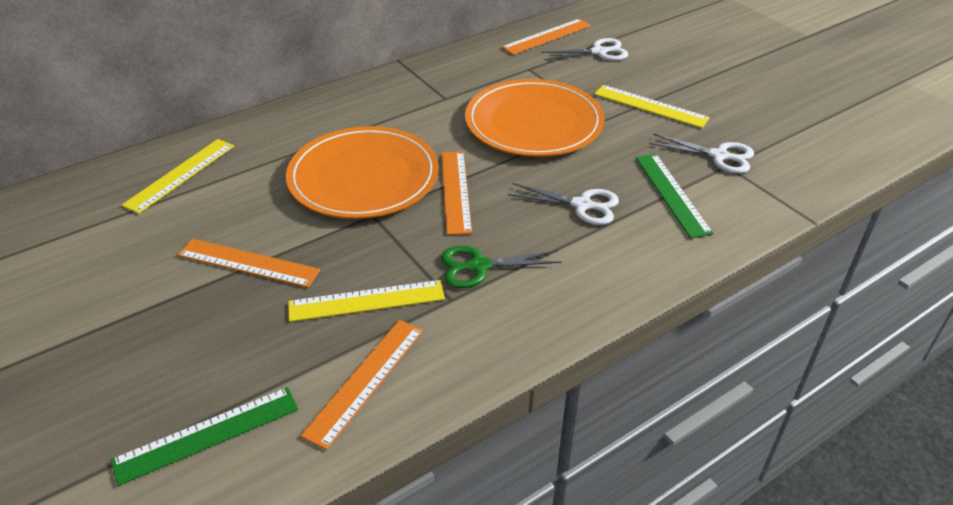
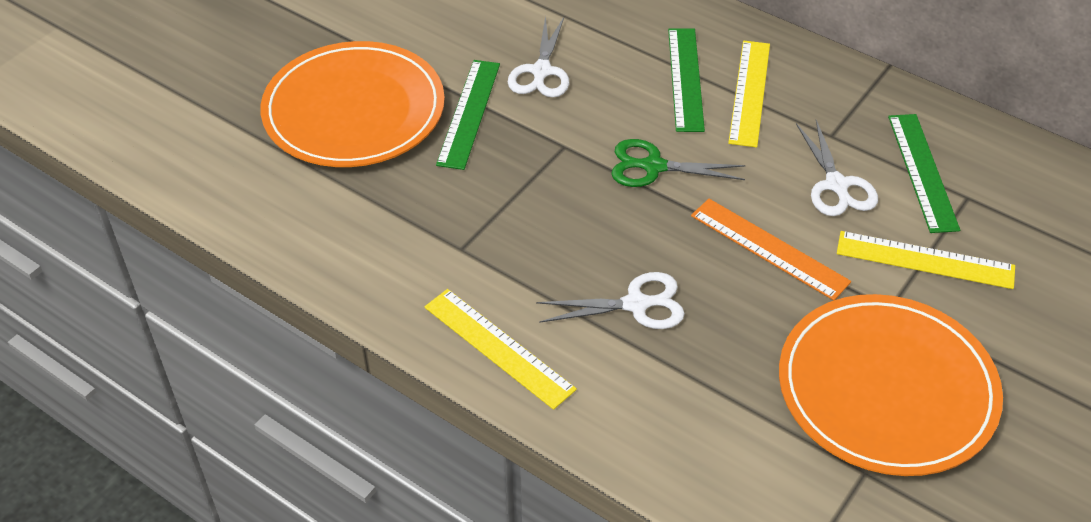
green ruler: [111,387,299,486] [636,154,714,238] = 2 -> [436,60,500,170] [668,28,705,132] [888,114,960,233] = 3
orange ruler: [178,239,320,288] [300,320,423,450] [441,151,472,235] [502,19,591,55] = 4 -> [691,199,851,301] = 1

